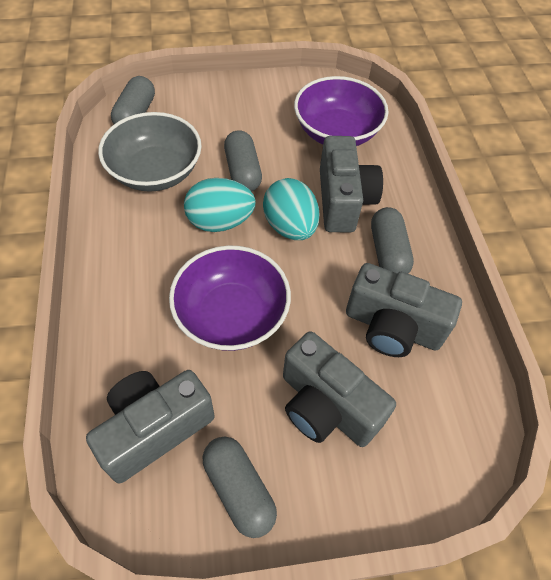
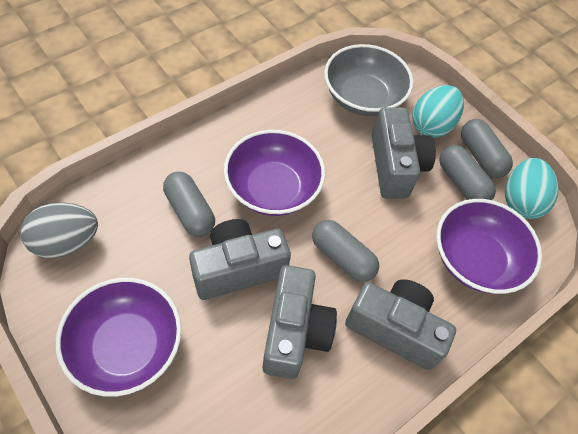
grey egg: none = 0 -> [21,203,98,258] = 1
purple bowl: [169,245,291,351] [294,76,389,146] = 2 -> [56,278,181,397] [224,130,325,216] [436,199,542,294] = 3

